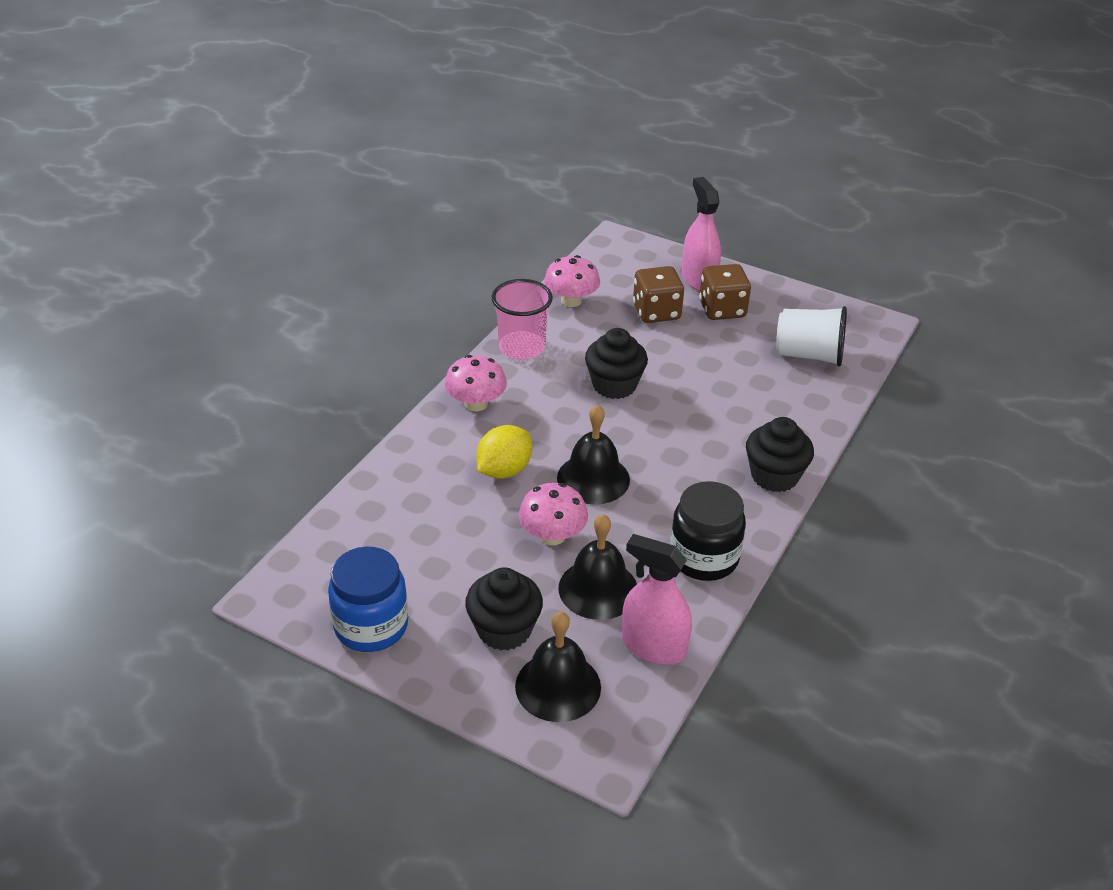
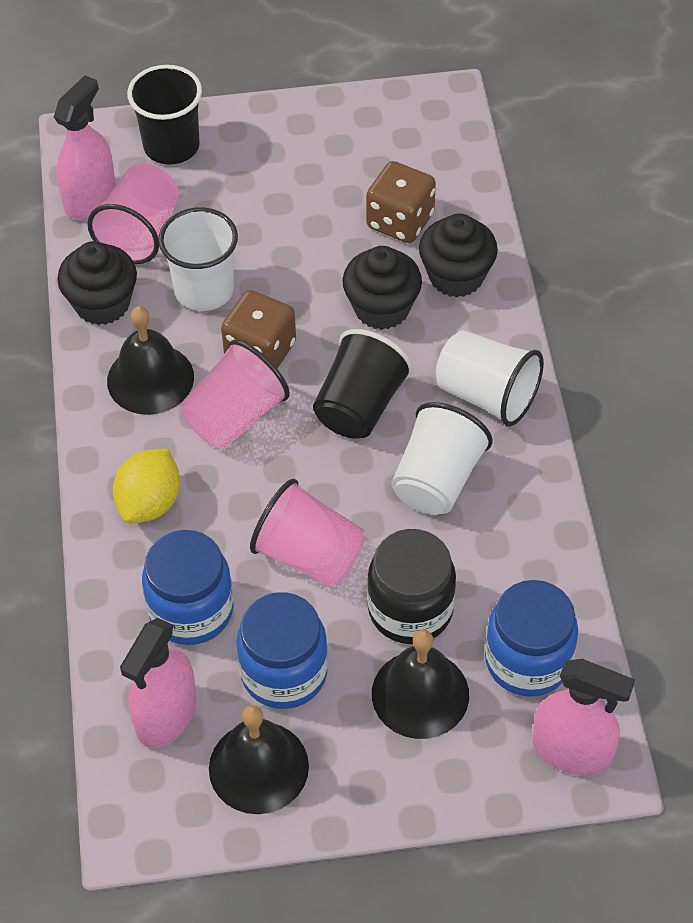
black cup: none = 0 -> [127,65,202,165] [313,329,413,439] = 2
blue jar: [328,547,408,652] = 1 -> [142,530,234,645] [236,592,328,709] [485,580,578,697] = 3
pink cup: [492,279,553,360] = 1 -> [87,163,179,264] [181,340,290,449] [250,479,365,587] = 3
pink mushroom: [445,355,507,411] [519,483,588,545] [544,255,600,307] = 3 -> none = 0
pink spray bottle: [622,534,692,665] [682,177,721,291] = 2 -> [54,75,116,219] [120,618,196,748] [532,659,635,775] = 3
white cup: [776,306,847,366] = 1 -> [158,207,238,311] [391,402,493,515] [436,330,544,426] = 3

